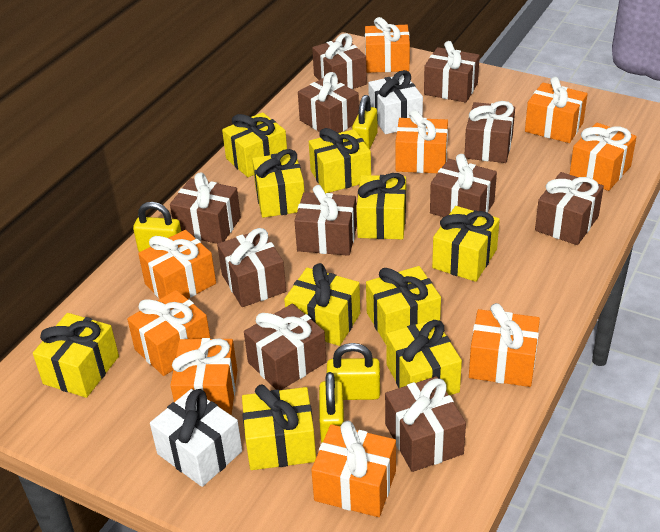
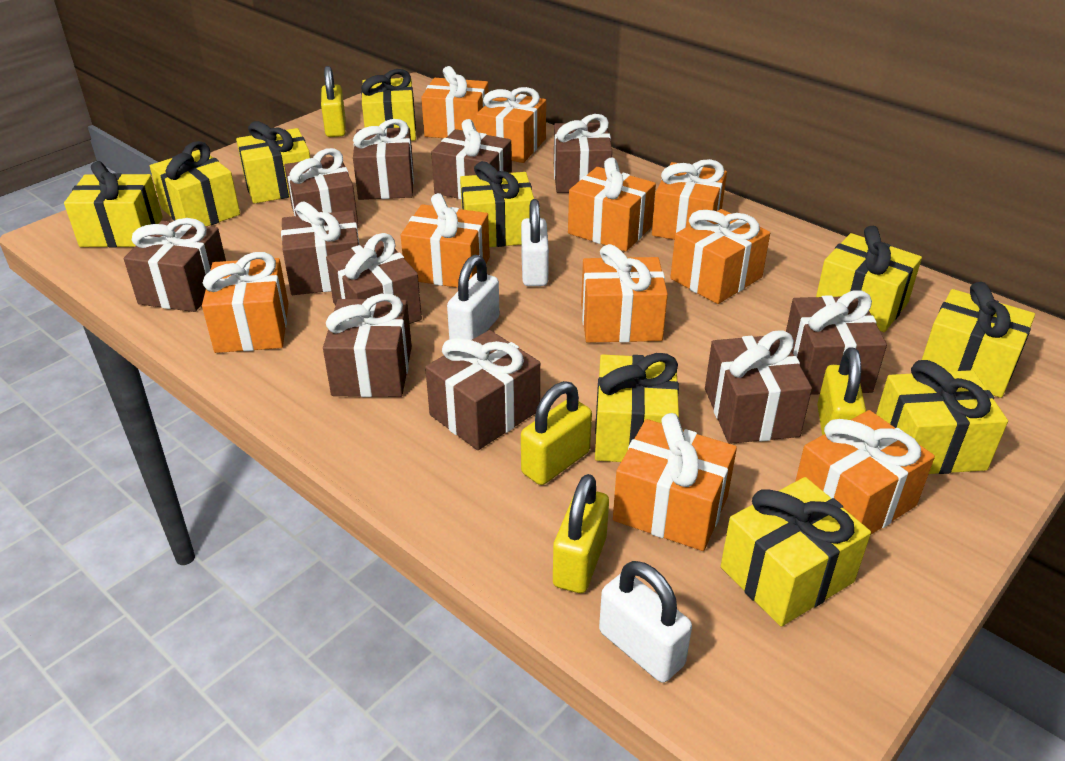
orange gift: [127,290,210,376] [138,230,216,299] [170,338,237,415] [311,421,396,517] [365,17,410,73] [395,110,448,173] [469,303,540,387] [525,77,588,143] [569,123,637,191] = 9 -> [202,252,289,353] [401,193,490,288] [421,66,488,138] [476,87,546,163] [568,158,656,252] [581,244,668,343] [613,413,737,551] [652,159,727,240] [670,209,770,304] [795,410,935,534] = 10
white gift: [150,389,242,487] [368,70,423,134] = 2 -> none = 0
white padlock: none = 0 -> [447,255,500,340] [521,199,549,286] [599,561,692,683] = 3

